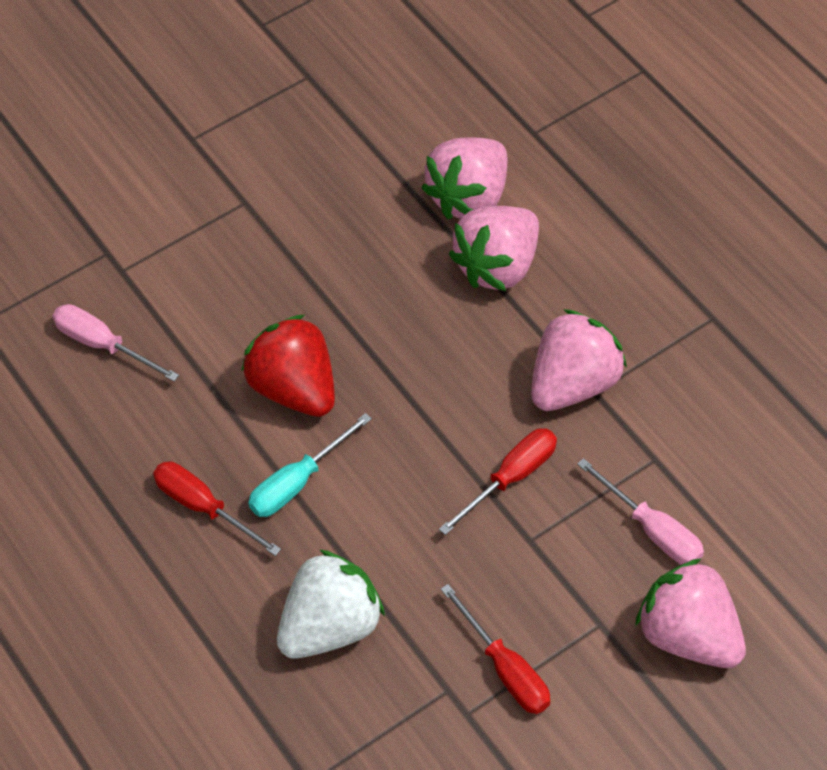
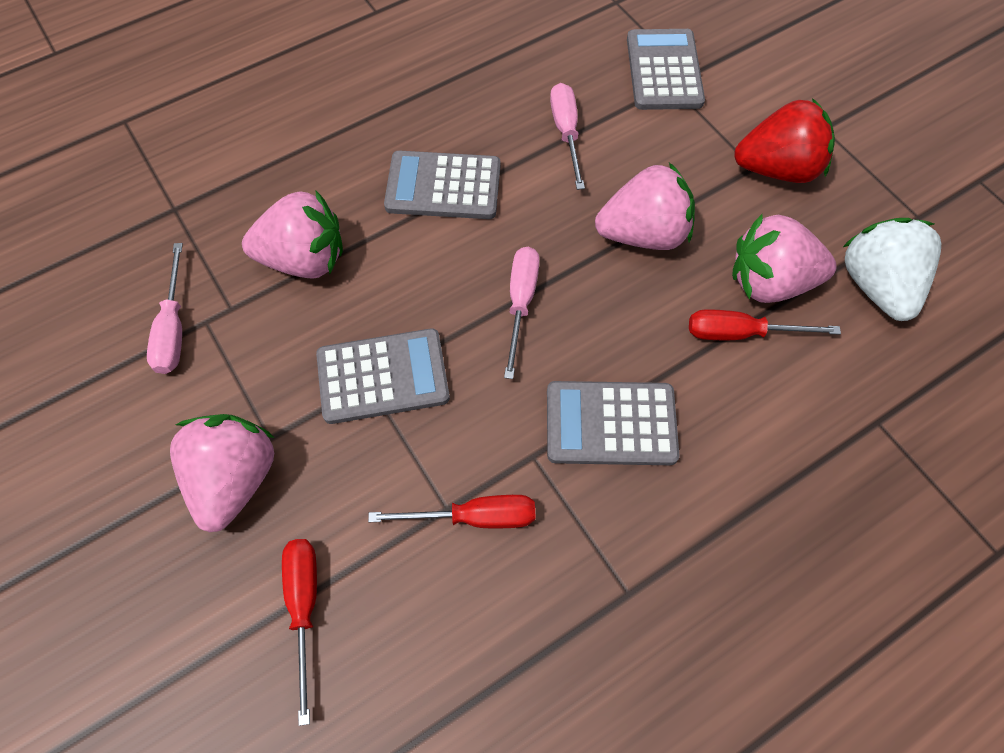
grey calculator: none = 0 -> [316,328,450,424] [384,151,500,219] [547,381,679,465] [627,29,705,110] = 4
pink screwdriver: [53,304,179,382] [577,458,704,565] = 2 -> [147,243,183,374] [504,247,540,379] [550,83,585,190] = 3
turquoise screwdriver: [248,413,372,517] = 1 -> none = 0

